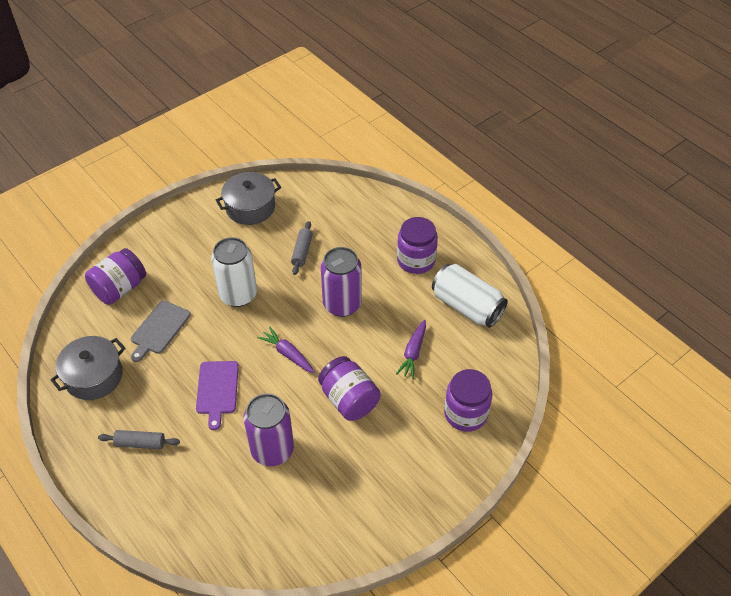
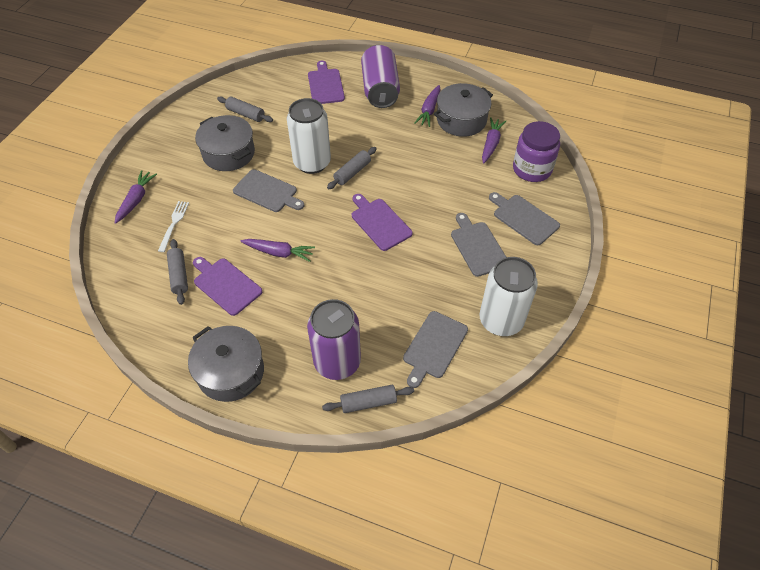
grey cutting board: [131,300,191,362] = 1 -> [233,169,304,212] [403,311,468,388] [451,213,506,277] [489,192,560,245] = 4
grey pot: [51,336,125,400] [216,172,281,225] = 2 -> [188,326,264,402] [195,115,255,171] [434,83,493,137] = 3
grey rolling pin: [98,430,180,449] [291,221,313,275] = 2 -> [167,239,188,305] [217,97,273,122] [322,385,414,413] [327,147,377,189] = 4
purple carrot: [257,327,315,373] [396,320,426,379] = 2 -> [115,170,157,224] [241,239,315,262] [414,85,440,127] [482,117,506,163] = 4
purple cutting board: [196,361,239,430] = 1 -> [193,257,262,316] [308,61,345,104] [352,194,413,251] = 3
purple jar: [85,248,146,305] [318,356,381,421] [397,217,438,274] [444,369,493,432] = 4 -> [513,121,560,182] = 1
white fork: none = 0 -> [158,201,189,252] = 1

